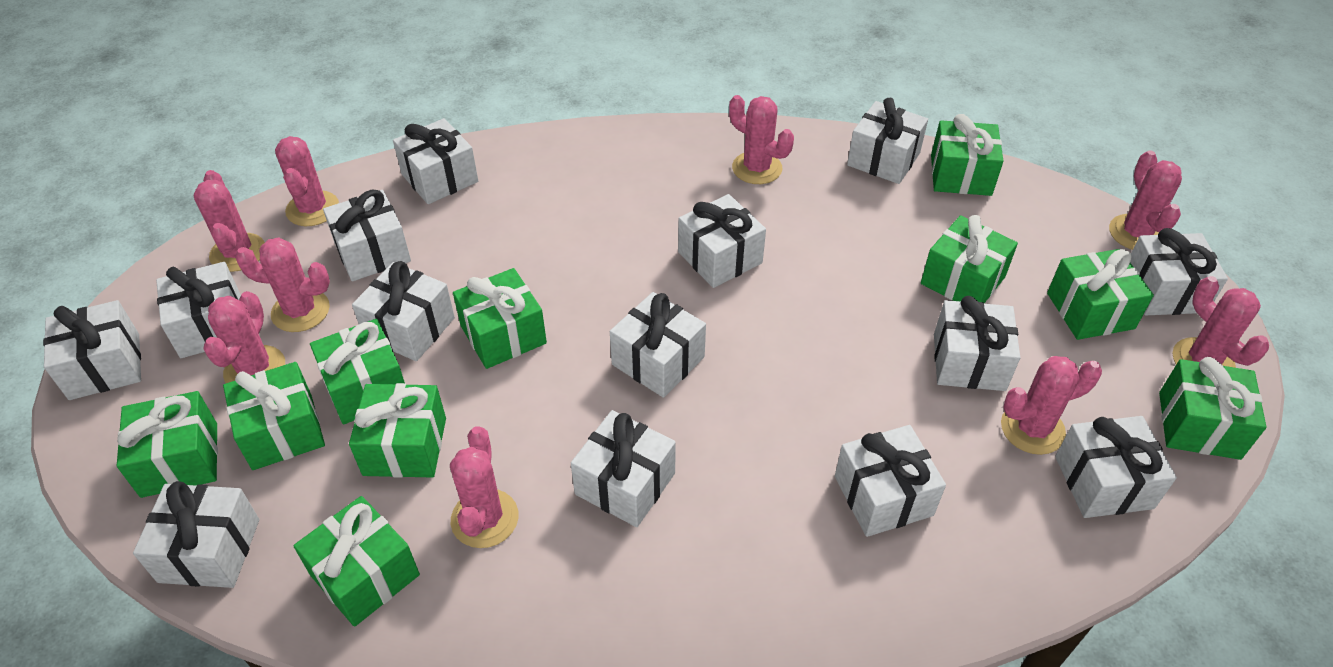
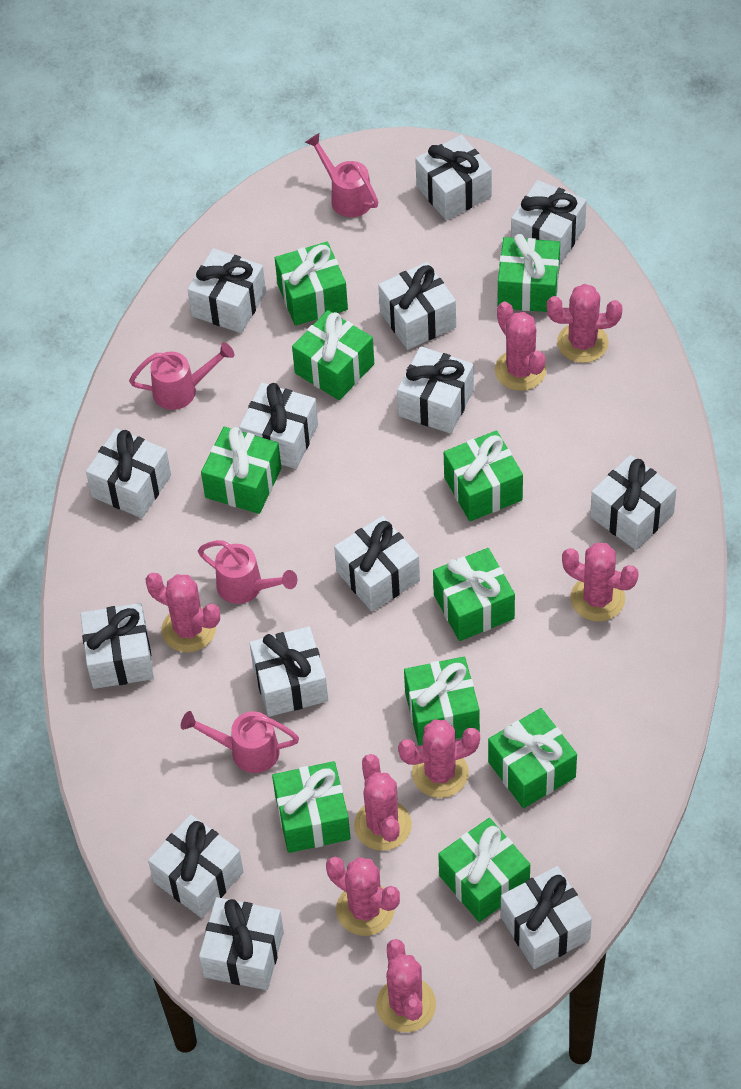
pink cactus: [193,170,265,272] [204,291,285,383] [235,237,330,332] [275,136,339,226] [450,426,519,548] [729,95,794,184] [1001,356,1102,455] [1109,150,1182,250] [1172,276,1269,368] = 9 -> [146,573,220,652] [326,857,400,936] [354,754,412,851] [376,939,436,1032] [398,719,480,798] [495,302,546,391] [547,284,622,363] [562,543,639,621] = 8
pink watering can: none = 0 -> [129,342,234,410] [181,711,299,773] [198,540,297,604] [305,133,378,217] = 4

